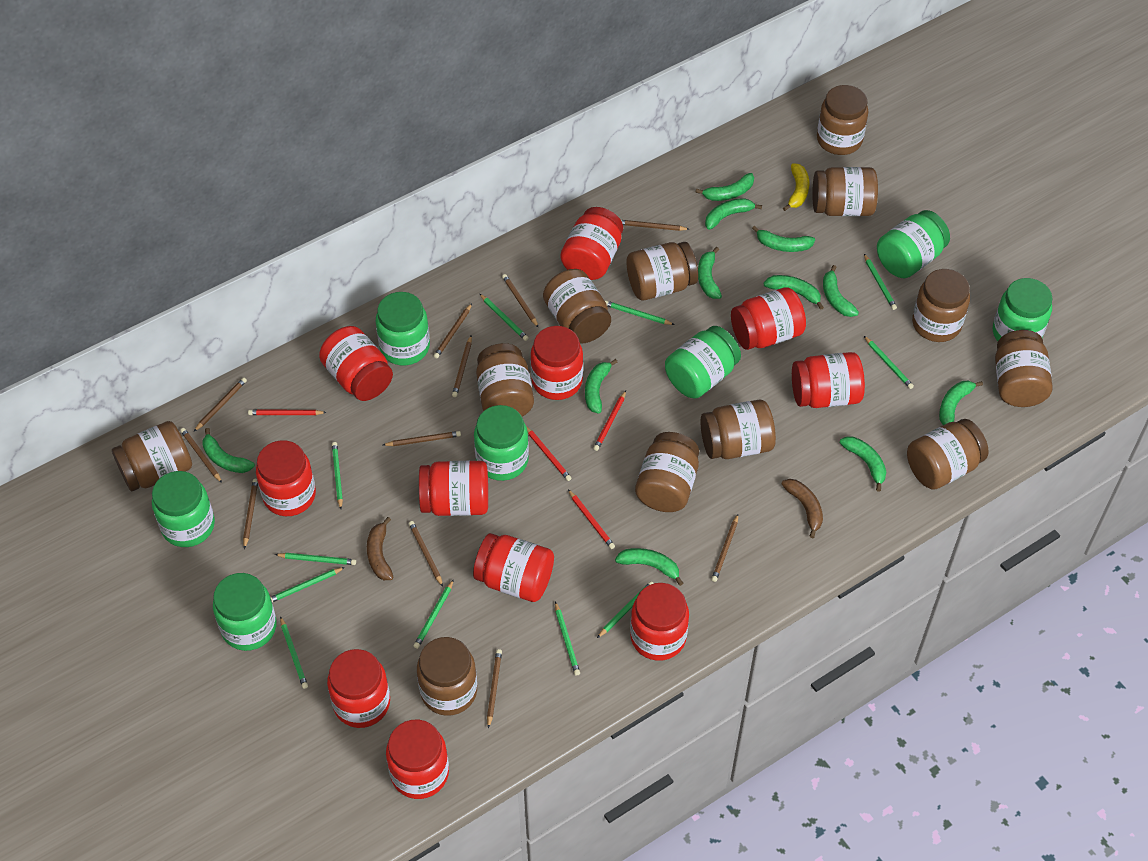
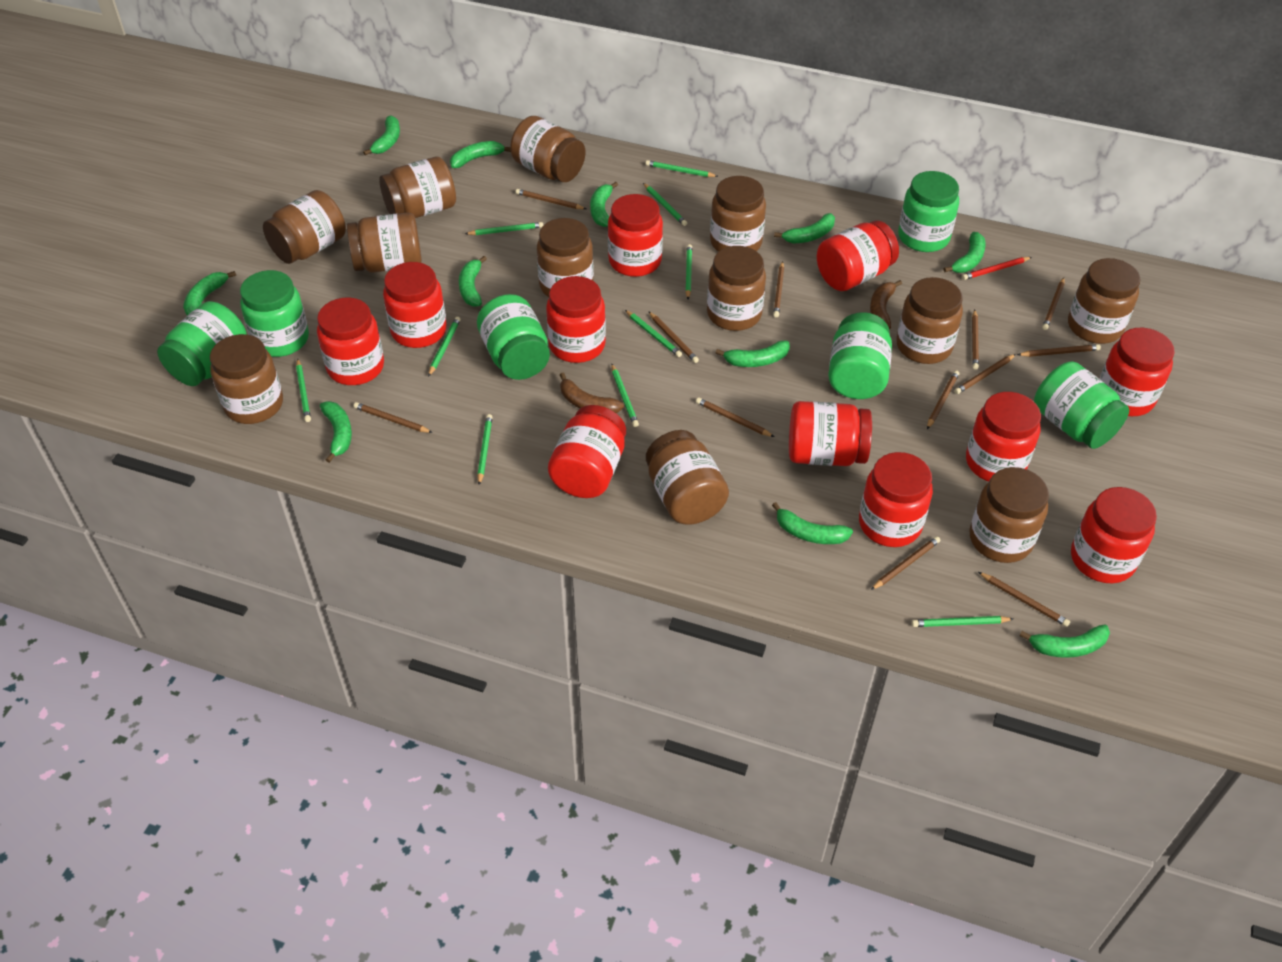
brown pencil: [180,428,222,483] [194,378,247,432] [243,479,258,549] [383,431,461,446] [409,521,443,587] [434,303,472,359] [452,336,472,397] [487,649,502,729] [502,274,539,328] [621,220,689,231] [711,514,738,582] = 11 -> [353,402,433,433] [516,189,586,209] [649,312,699,363] [696,398,774,437] [773,261,784,317] [871,536,940,590] [927,370,959,429] [954,354,1016,394] [972,310,979,370] [978,572,1070,627] [1017,344,1101,357] [1042,278,1065,330] = 12
green jar: [152,471,215,547] [213,573,277,651] [376,292,430,365] [474,405,529,481] [665,326,741,399] [877,210,950,278] [993,278,1052,341] = 7 -> [157,301,247,386] [240,270,309,357] [477,294,550,380] [828,312,892,399] [898,171,959,252] [1034,361,1129,449] = 6
green pencil: [270,567,345,602] [275,553,356,565] [280,616,308,689] [332,442,343,509] [413,579,454,649] [480,294,529,341] [555,602,580,676] [597,581,654,638] [605,301,675,325] [864,254,897,310] [864,336,914,389] = 11 -> [296,359,311,422] [428,317,461,377] [465,222,543,235] [477,414,493,485] [611,364,639,427] [625,310,682,357] [643,183,687,226] [646,160,718,177] [686,244,692,299] [912,616,1013,627] = 10
red pencil: [248,410,327,415] [526,426,571,481] [568,490,615,549] [593,391,626,451] = 4 -> [962,257,1032,280] = 1
yellow banana: [783,163,809,211] = 1 -> none = 0

